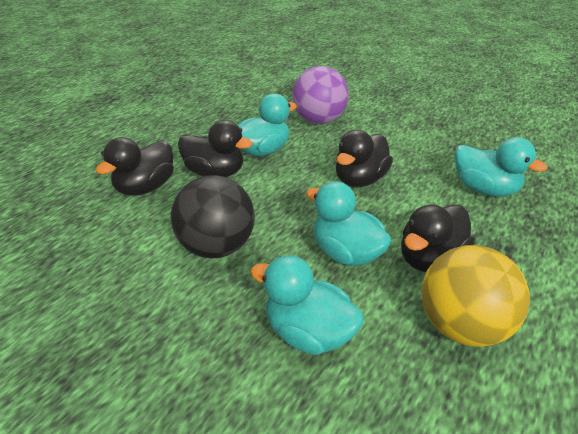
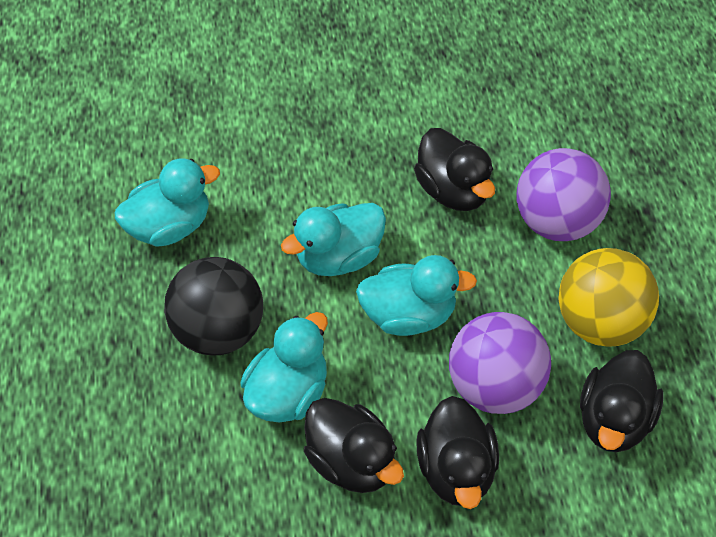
purple ball: [292,66,349,124] = 1 -> [449,312,551,414] [517,148,611,241] = 2

